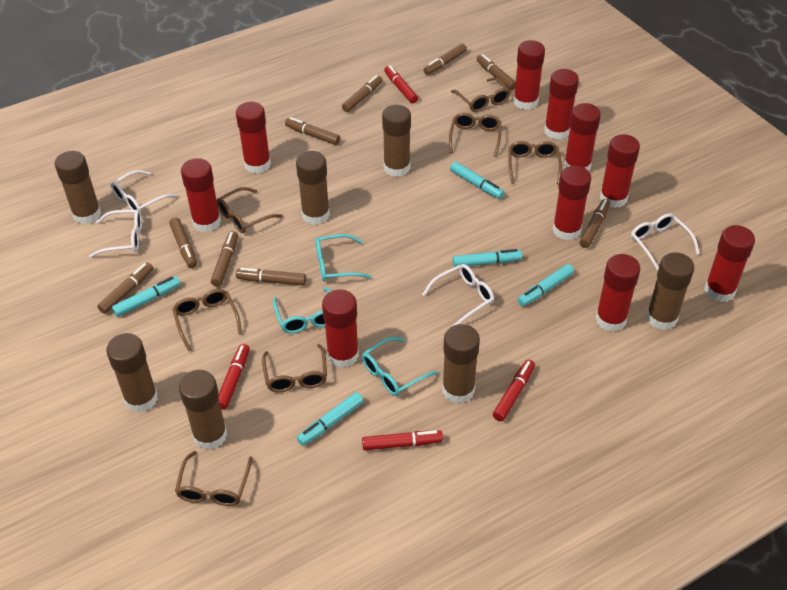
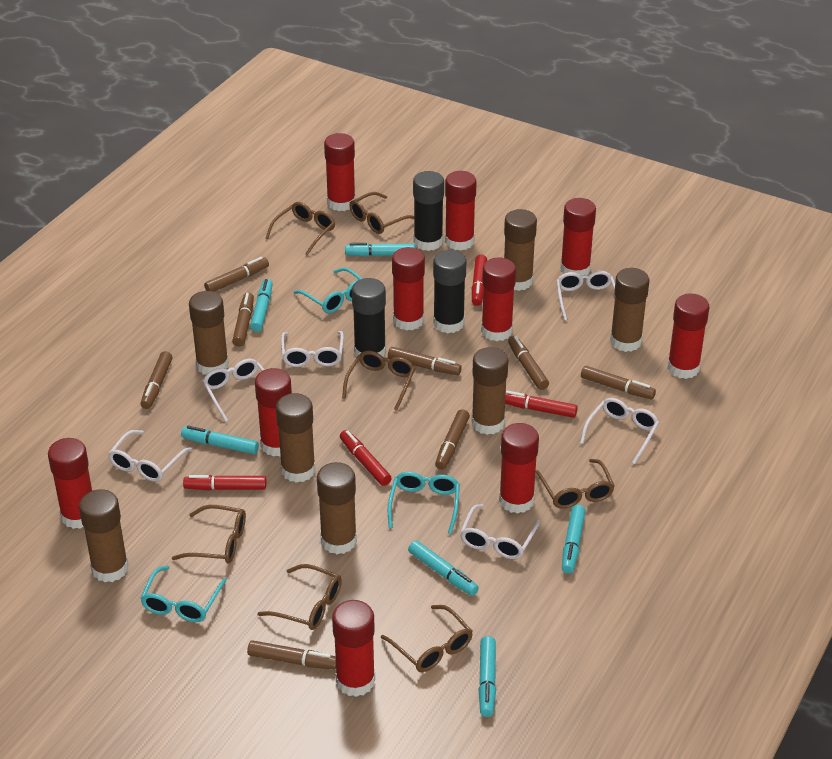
black glue stick: none = 0 -> [352,278,386,357] [413,171,444,251] [433,250,466,333] = 3
brown marker: [97,262,153,314] [169,217,197,268] [211,231,238,287] [236,268,306,286] [285,117,340,145] [342,75,383,112] [424,43,467,75] [477,54,516,90] [579,199,610,248] = 9 -> [141,351,172,409] [204,257,269,292] [232,293,254,347] [247,640,336,670] [388,347,462,375] [435,409,470,470] [508,336,549,390] [581,366,656,399] = 8
turquoise marker: [112,276,180,317] [297,392,364,446] [450,162,504,199] [453,249,522,267] [518,264,574,306] = 5 -> [181,426,259,454] [250,279,273,332] [345,243,415,257] [408,540,479,596] [478,636,496,717] [562,505,586,574] = 6
white glasses: [89,210,142,258] [111,170,177,212] [422,264,494,326] [631,213,700,271] = 4 -> [108,430,192,482] [203,359,265,422] [281,331,344,367] [460,504,540,559] [556,271,615,321] [580,398,660,464] = 6

